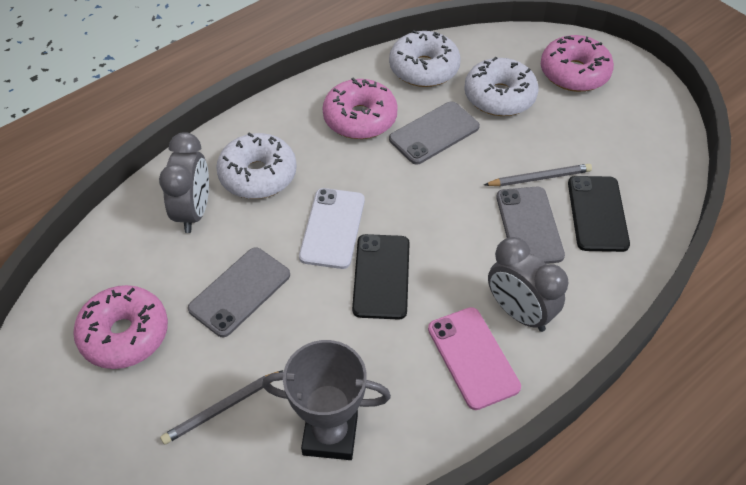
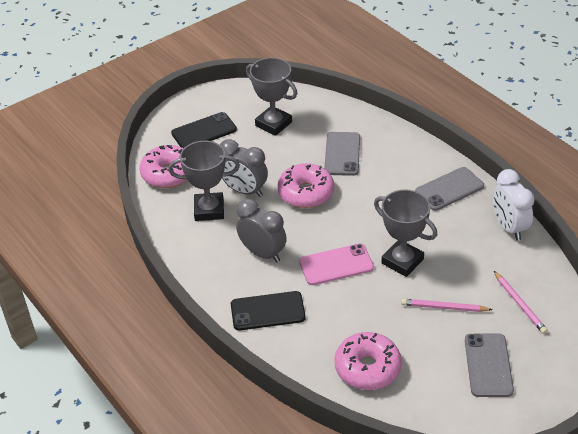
grey pencil: [160,370,284,445] [484,164,592,186] = 2 -> none = 0
grey trophy: [262,340,391,460] = 1 -> [168,141,240,221] [246,57,297,136] [374,189,437,277] = 3
pink pencil: none = 0 -> [401,299,492,312] [494,271,548,334] = 2
white clock: none = 0 -> [493,169,535,241] = 1
white donut: [216,132,297,199] [389,30,461,87] [464,57,538,116] = 3 -> none = 0
white phone: [299,188,365,269] = 1 -> none = 0

